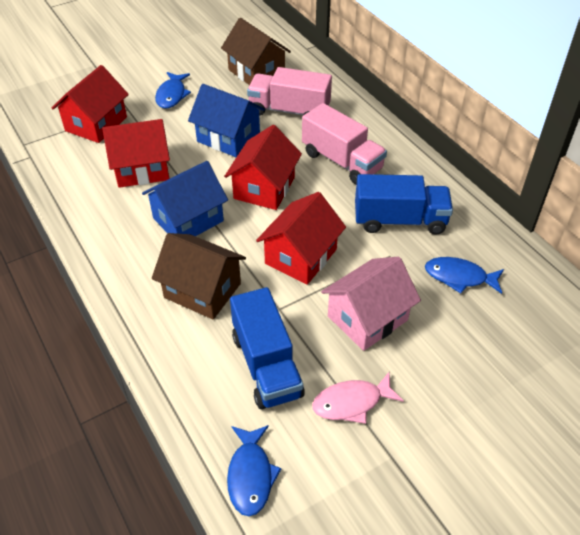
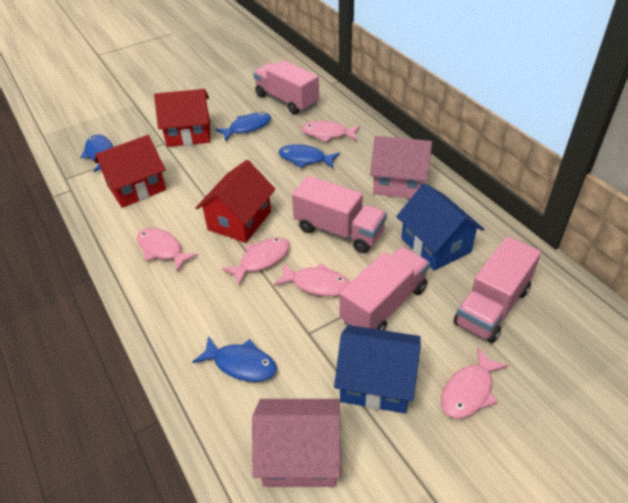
blue fish: [155,72,191,109] [227,425,282,516] [425,257,504,294] = 3 -> [80,135,113,172] [192,336,277,382] [215,112,271,141] [279,144,340,169] = 4
blue truck: [230,287,305,409] [355,174,453,235] = 2 -> none = 0
brown house: [152,233,246,319] [221,18,291,85] = 2 -> none = 0
pink fish: [312,372,404,424] = 1 -> [137,228,199,272] [221,237,290,286] [273,263,350,297] [302,121,360,143] [441,347,509,419] = 5
pink house: [321,257,421,351] = 1 -> [252,399,341,487] [370,136,432,198] = 2
pink truck: [247,67,332,116] [302,103,387,184] = 2 -> [253,60,319,114] [292,176,387,253] [339,247,430,331] [453,236,541,343] = 4
red house: [52,65,129,143] [102,119,170,188] [224,125,302,210] [256,192,346,285] = 4 -> [94,135,166,208] [154,89,210,147] [196,160,275,243] = 3

